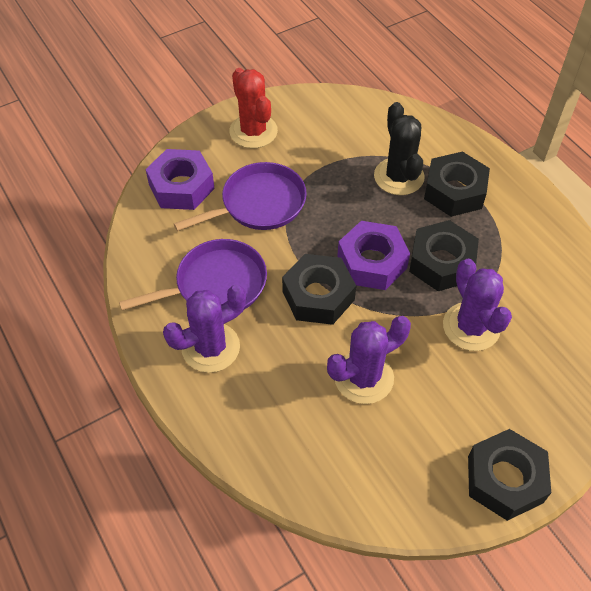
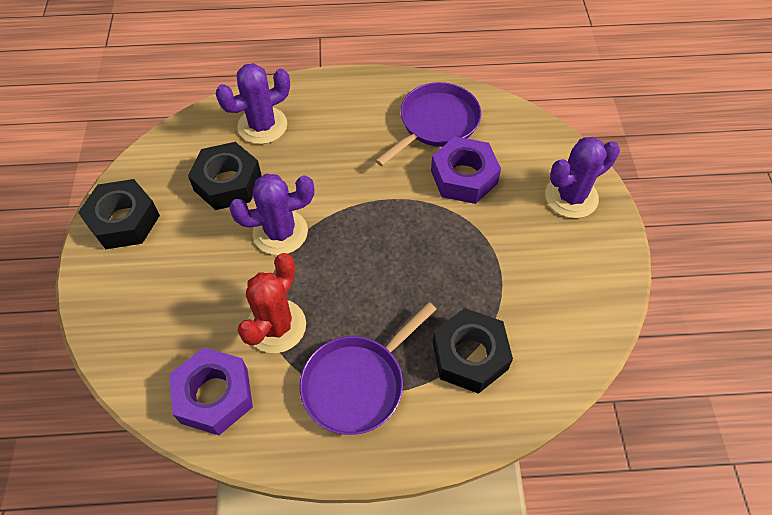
black cactus: [374,102,425,195] = 1 -> none = 0
black nut: [282,254,356,325] [409,220,479,291] [424,152,490,217] [468,429,551,521] = 4 -> [78,179,160,249] [188,142,262,210] [433,308,513,394] = 3

